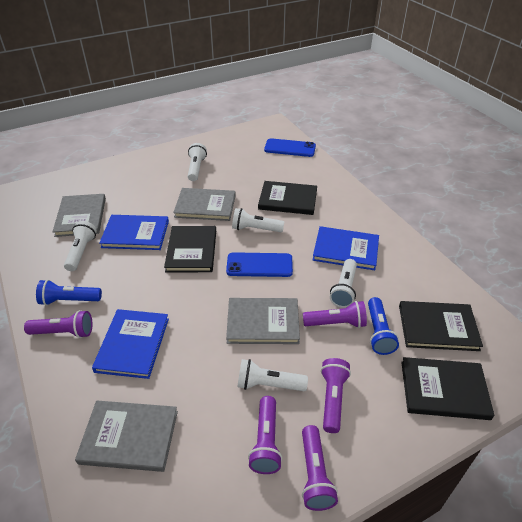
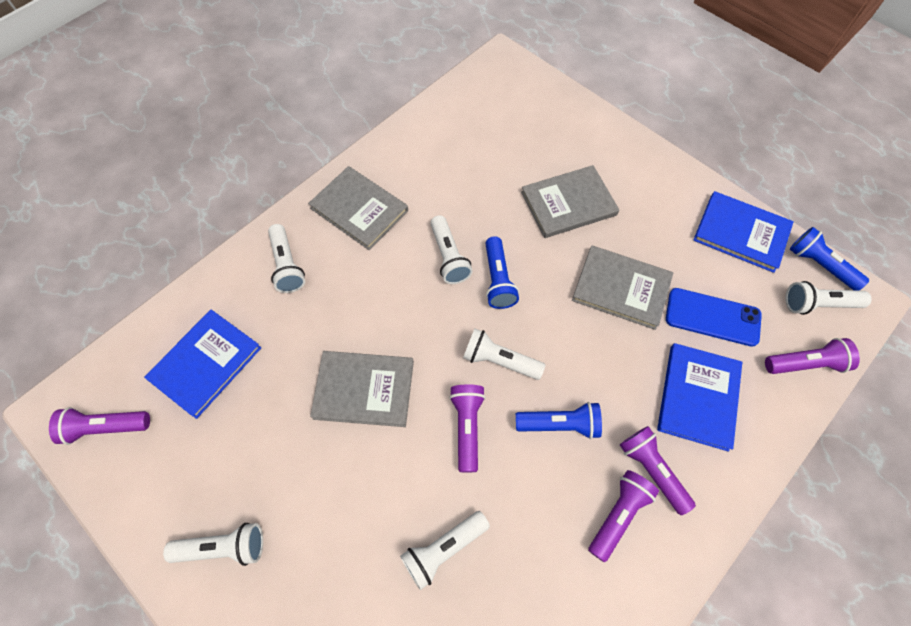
black book: [164,226,216,272] [258,181,317,215] [399,301,483,351] [401,357,494,420] = 4 -> none = 0
blue flashlight: [36,280,102,306] [368,297,399,355] = 2 -> [485,236,519,309] [516,402,602,439] [790,227,869,291] = 3
blue phone: [226,252,293,277] [264,138,316,157] = 2 -> [666,288,762,347] = 1
white flashlight: [64,221,97,271] [188,143,207,181] [232,208,284,232] [237,359,308,391] [330,259,357,308] = 5 -> [163,523,263,566] [268,224,305,293] [400,511,490,590] [430,215,473,284] [463,329,545,380] [785,281,872,315] = 6

